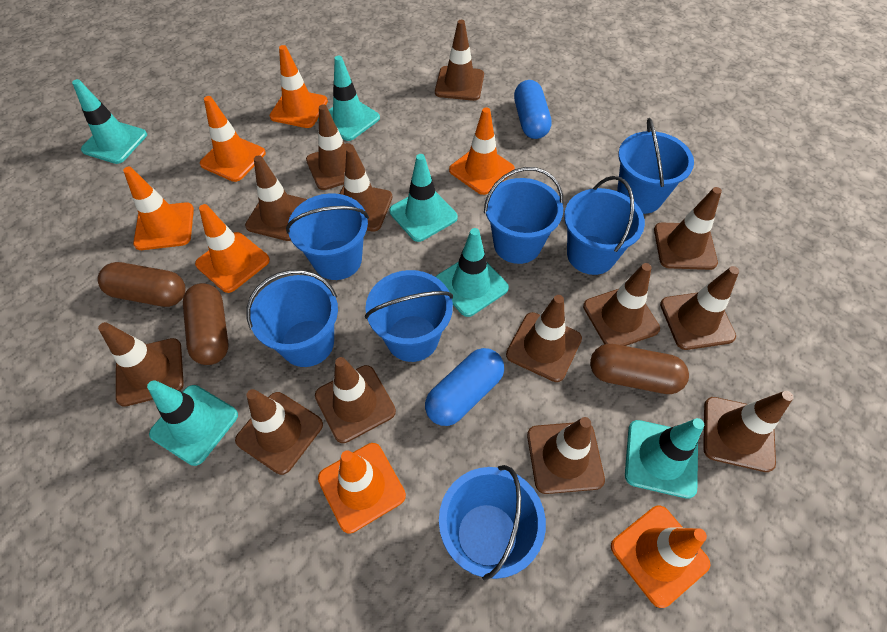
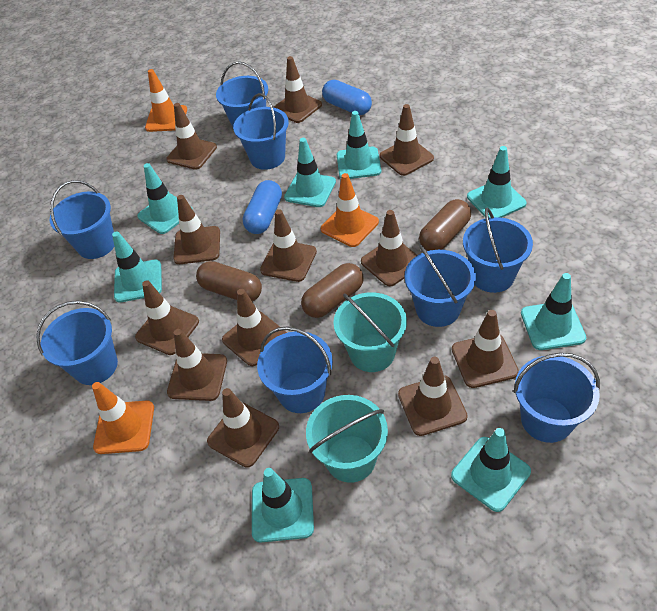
blue bucket: [246,270,338,367] [286,193,369,280] [365,270,453,362] [439,465,546,580] [484,167,564,264] [564,176,645,275] [617,118,694,214] = 7 -> [36,301,118,385] [50,180,114,259] [216,62,268,127] [233,93,289,170] [257,326,333,413] [404,245,476,327] [463,207,533,293] [513,353,600,443] = 8
brown traffic cone: [98,322,184,407] [235,389,323,475] [245,155,307,241] [306,104,366,190] [315,357,396,443] [340,147,393,232] [435,20,484,101] [506,295,582,382] [527,417,605,494] [583,263,660,346] [654,187,722,270] [660,266,739,350] [703,391,793,472] = 13 -> [135,280,199,355] [166,103,217,170] [167,329,227,401] [173,195,220,264] [207,388,279,468] [222,289,287,366] [260,209,317,282] [273,56,322,123] [361,210,417,286] [380,104,434,176] [398,357,468,436] [452,310,519,388] = 12
orange traffic cone: [123,167,194,250] [195,204,270,293] [200,96,266,182] [270,45,328,128] [318,443,406,534] [449,107,515,195] [611,505,710,608] = 7 -> [92,382,154,454] [145,69,187,132] [321,173,379,247] = 3
turquoise bucket: none = 0 -> [306,395,388,483] [333,292,407,372] = 2
turquoise traffic cone: [72,79,147,164] [147,380,238,466] [318,56,380,141] [389,154,458,242] [435,228,509,317] [625,418,704,499] = 6 -> [112,231,162,302] [137,163,193,234] [252,468,314,542] [284,138,336,207] [337,111,381,179] [451,428,531,512] [467,146,526,218] [521,273,586,350] = 8

